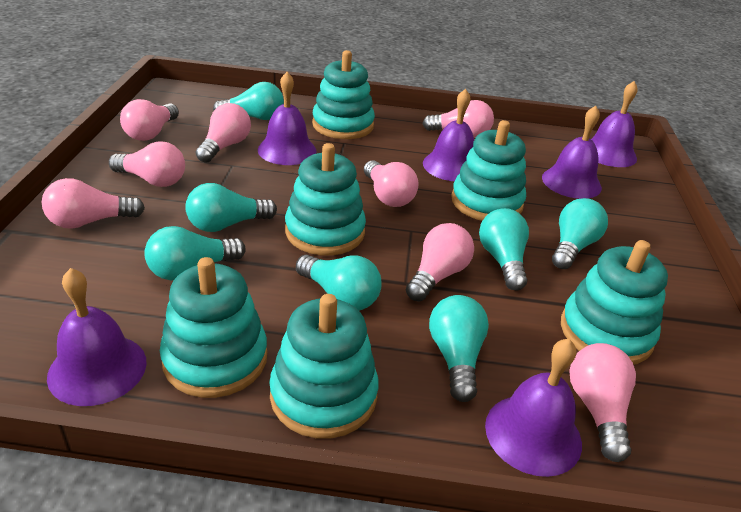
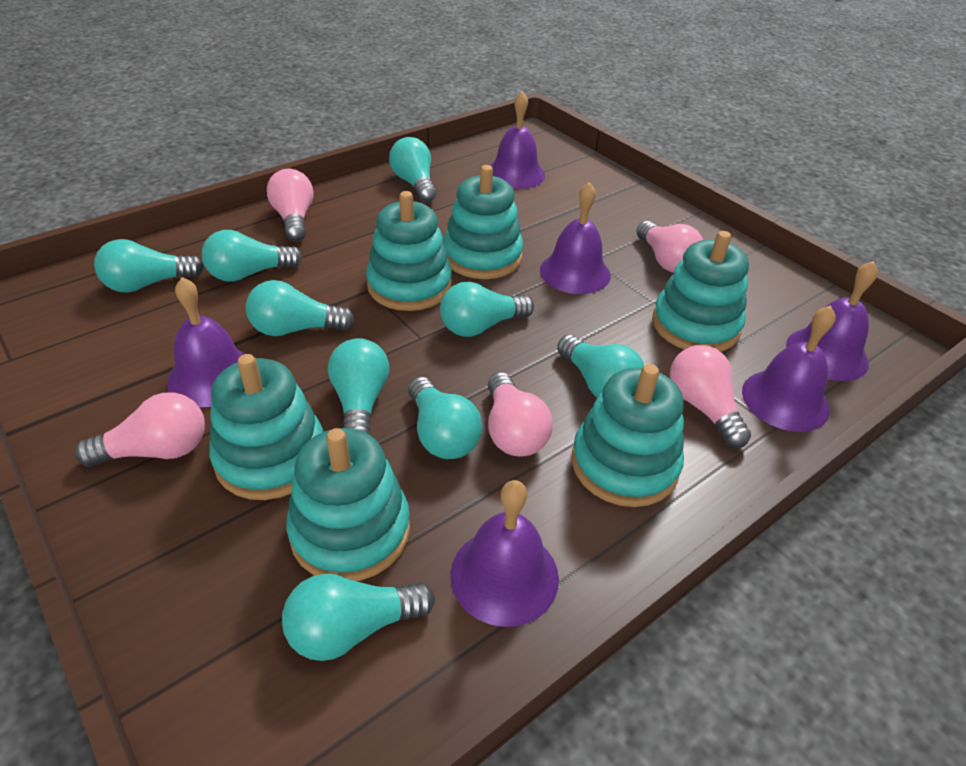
pink light bulb: [42,178,145,229] [109,141,185,187] [120,99,179,141] [196,103,251,163] [364,160,419,207] [406,223,474,301] [422,100,494,138] [569,343,636,462] = 8 -> [75,393,205,467] [267,169,314,241] [488,372,553,457] [636,221,703,273] [670,345,751,448] = 5
turquoise light bulb: [144,226,246,280] [185,183,277,232] [213,82,284,120] [296,255,381,311] [429,295,489,402] [479,208,529,291] [552,198,608,269] = 7 -> [94,239,204,292] [202,230,302,282] [246,280,355,336] [282,574,435,661] [328,338,389,435] [389,137,437,202] [408,377,482,459] [440,282,534,337] [557,335,644,398] = 9

